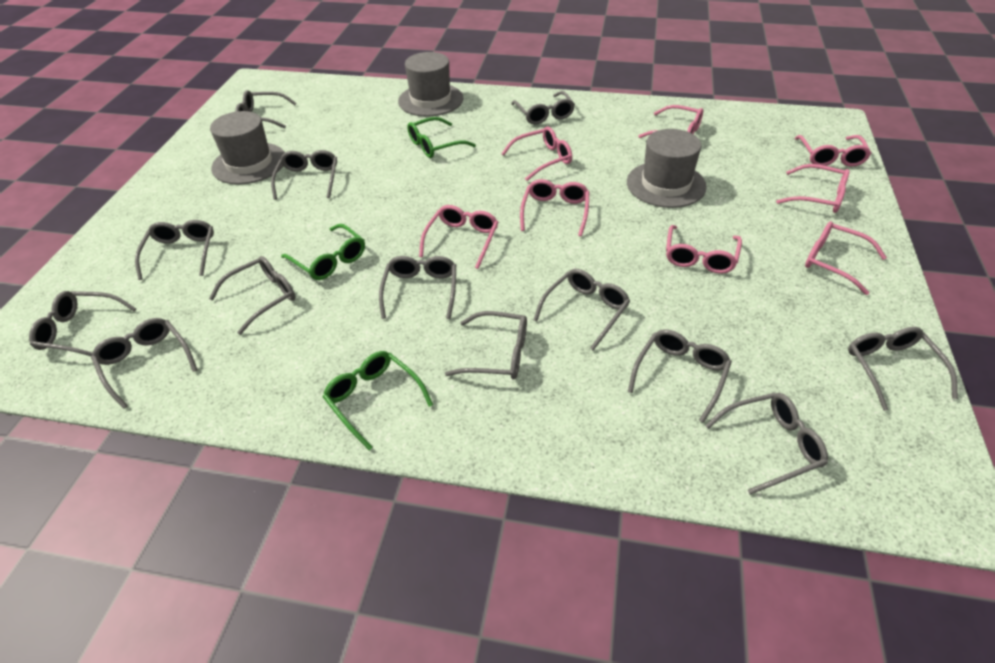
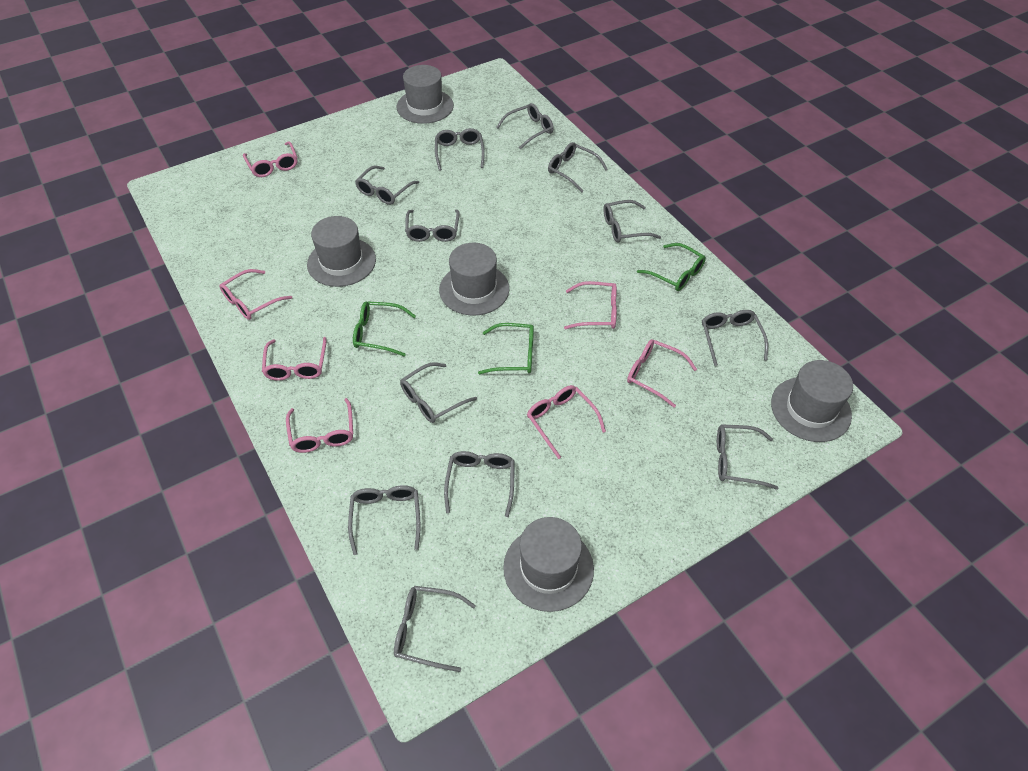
grey glasses: [29,291,136,356] [91,318,198,409] [135,220,214,280] [209,256,295,335] [235,90,296,129] [271,150,337,200] [379,256,456,319] [445,311,527,380] [511,91,575,125] [533,269,630,351] [628,329,732,423] [705,393,828,495] [848,327,958,411] = 13 -> [348,485,420,555] [355,165,419,205] [394,586,476,672] [400,362,477,423] [405,210,460,242] [435,128,485,171] [444,451,514,517] [496,103,554,149] [548,142,608,192] [603,200,661,242] [702,310,768,366] [717,424,778,490] = 12
grey hat: [210,111,285,185] [398,52,463,117] [627,129,707,208] = 3 -> [307,216,376,287] [397,65,454,124] [439,243,509,316] [503,517,594,612] [771,360,853,442] = 5
pink glasses: [419,205,498,269] [501,127,572,181] [520,179,589,236] [638,105,703,138] [666,225,742,274] [776,164,850,213] [795,135,871,167] [805,221,887,295] = 8 -> [219,269,292,320] [243,141,297,177] [262,337,327,381] [286,398,353,453] [527,385,606,459] [564,281,617,329] [627,339,697,408] = 7

